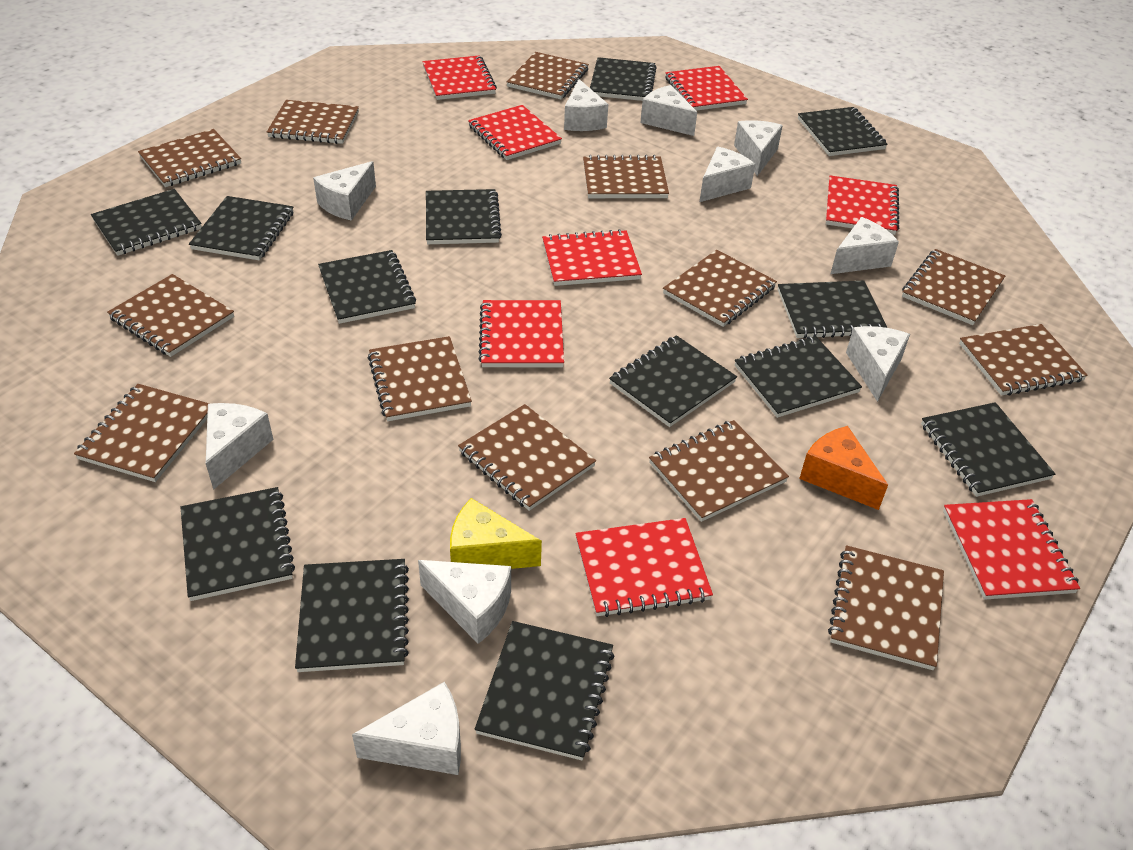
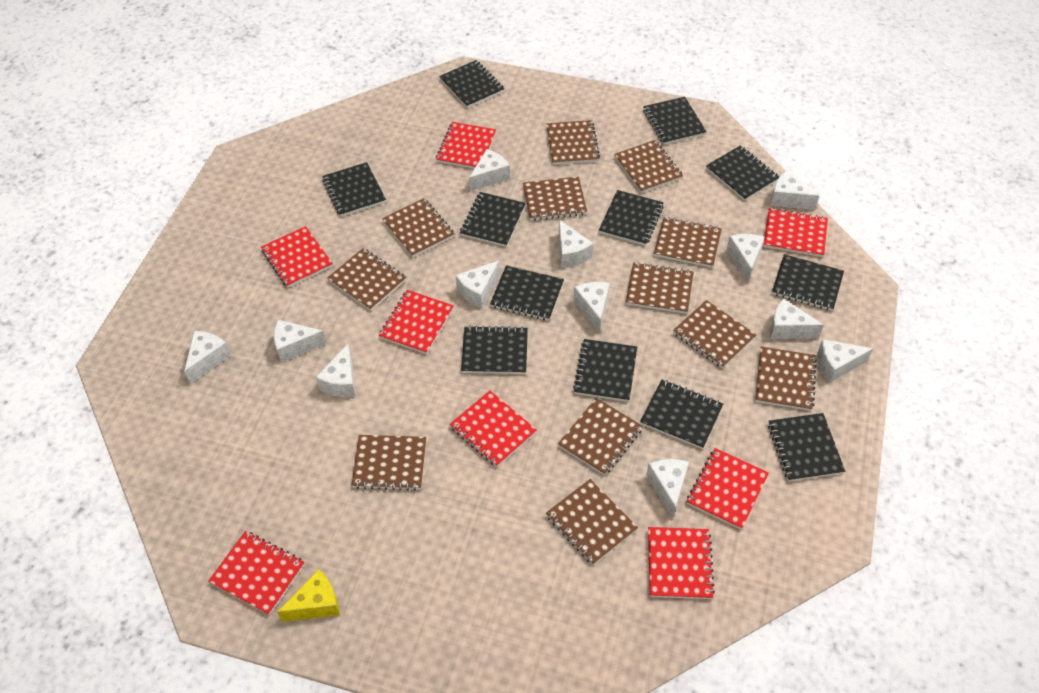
black notebook: [91,189,202,256] [180,487,295,601] [189,196,293,260] [295,559,409,672] [318,250,416,324] [426,189,502,244] [475,621,614,761] [590,57,656,101] [609,335,737,427] [735,336,862,418] [778,281,887,339] [798,107,888,156] [921,402,1055,497] = 13 -> [322,162,386,217] [439,60,504,108] [460,192,526,247] [461,325,528,374] [490,266,564,320] [573,339,637,402] [599,190,664,246] [640,379,723,449] [643,97,707,145] [706,146,779,201] [768,413,845,482] [772,254,844,311] = 12
brown notebook: [74,384,210,482] [107,274,234,357] [138,129,241,187] [267,100,359,144] [368,336,472,421] [458,404,596,511] [507,52,589,99] [583,155,669,198] [649,420,789,522] [663,250,777,327] [828,545,944,670] [902,249,1005,325] [959,324,1088,396] = 13 -> [327,248,406,311] [351,435,426,491] [382,198,454,257] [523,176,587,220] [546,120,600,165] [546,479,638,565] [558,398,643,476] [614,140,683,193] [626,262,694,314] [654,217,722,268] [673,300,756,368] [756,347,817,411] = 12
orange cheese: [799,426,888,510] = 1 -> none = 0
white cheese: [206,403,273,490] [313,161,376,221] [352,682,461,775] [418,560,511,644] [564,79,608,131] [640,85,697,136] [700,147,755,202] [734,120,783,176] [831,217,899,274] [846,326,910,402] = 10 -> [184,331,231,384] [274,320,327,362] [316,344,356,397] [456,261,500,308] [469,149,510,192] [559,220,593,268] [573,282,610,332] [646,459,689,518] [727,234,765,283] [770,171,819,210] [770,298,824,339] [817,339,873,383] = 12

